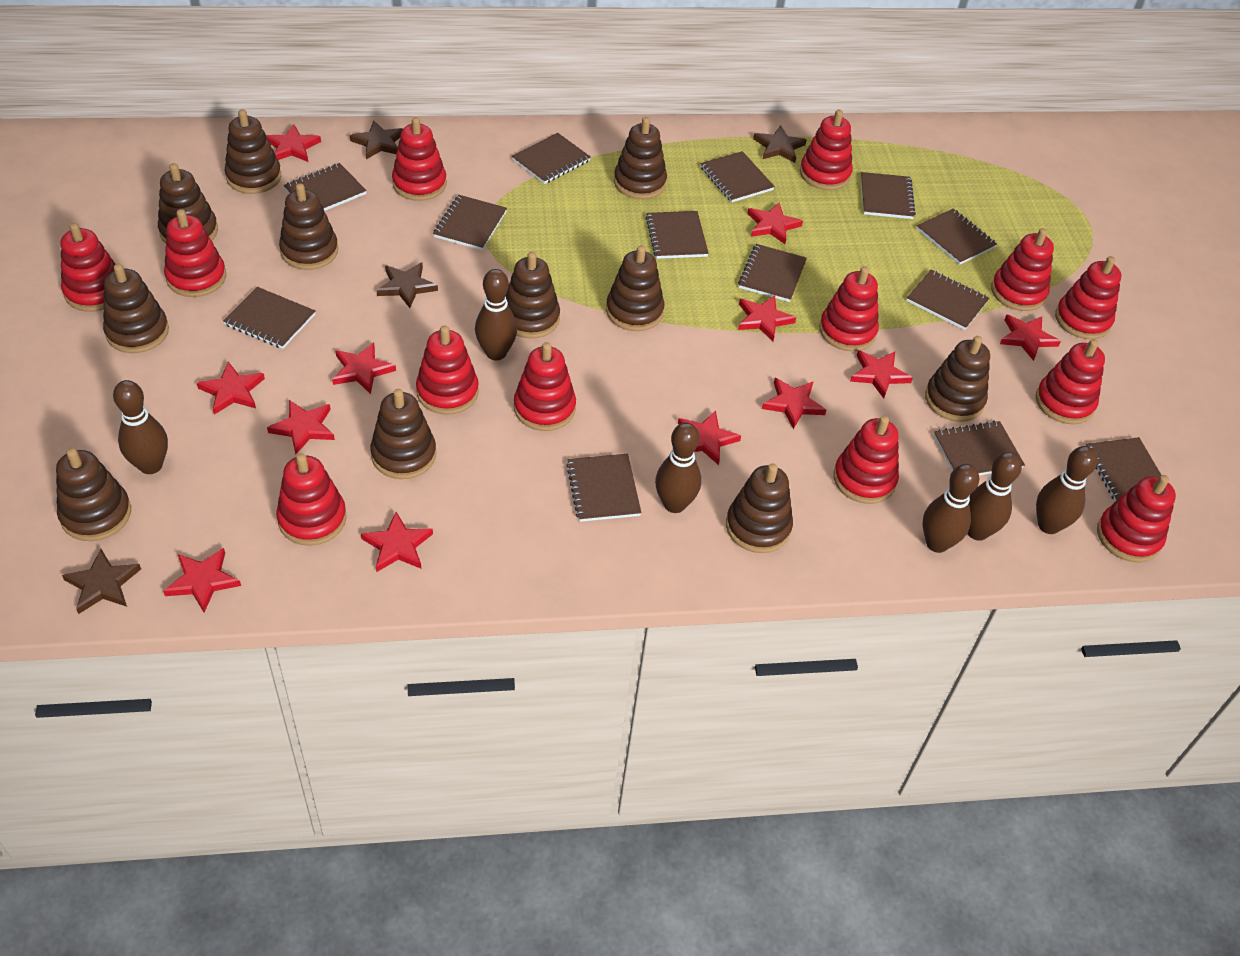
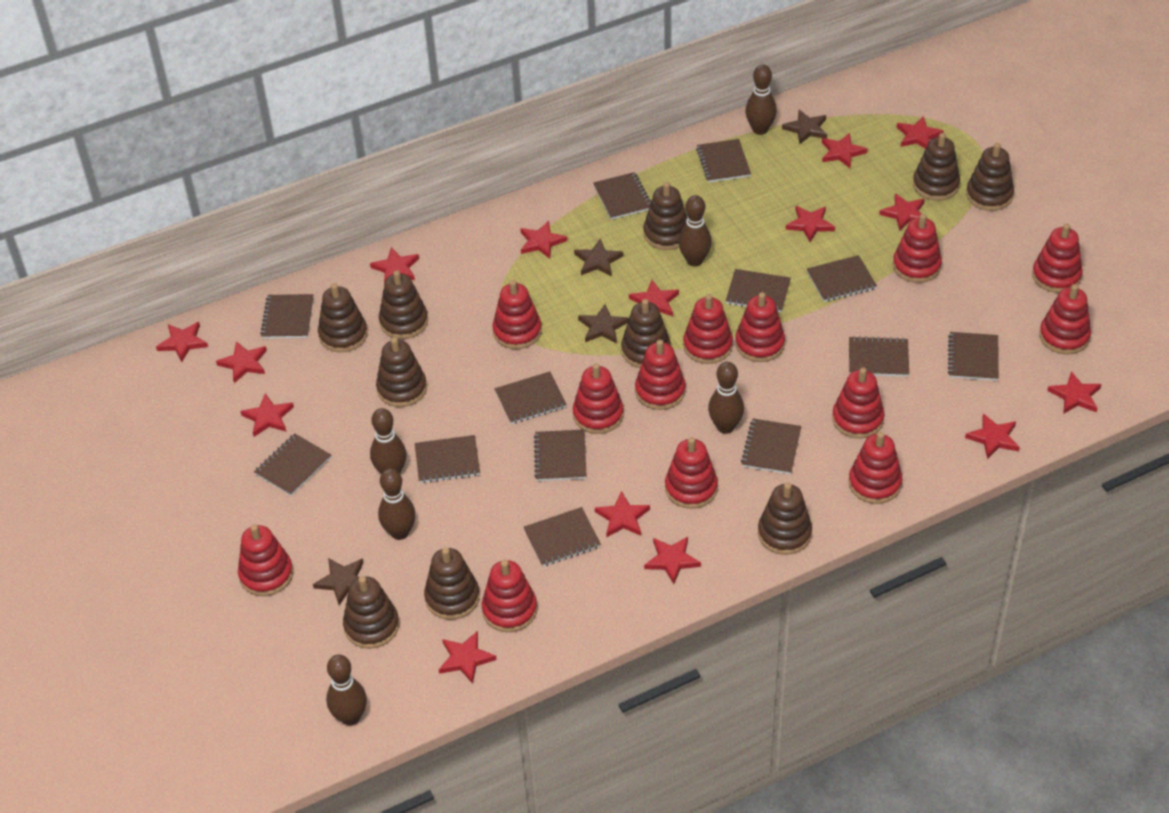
brown stacking toy: [56,448,131,541] [103,264,169,353] [158,163,218,244] [224,109,281,194] [279,183,338,270] [370,389,436,479] [506,252,560,338] [606,245,664,331] [614,117,667,199] [726,463,793,553] [925,336,990,422] = 11 -> [318,283,368,352] [343,576,399,649] [376,337,427,407] [379,270,428,339] [424,547,480,620] [621,299,671,368] [643,182,688,250] [758,482,812,555] [913,133,960,201] [966,143,1014,211] = 10
red star: [163,548,241,612] [197,362,265,415] [266,124,321,162] [267,400,335,454] [332,342,396,394] [361,512,433,572] [678,411,741,465] [738,295,796,341] [747,202,803,244] [762,378,826,429] [850,350,913,398] [1000,315,1061,361] = 12 -> [156,322,208,362] [216,341,267,383] [240,393,294,437] [370,247,419,283] [439,631,497,684] [520,221,567,259] [595,491,650,537] [629,280,679,316] [644,537,701,584] [786,206,835,242] [822,133,868,168] [879,193,925,231] [897,116,944,149] [965,414,1020,459] [1047,371,1101,414] = 15

